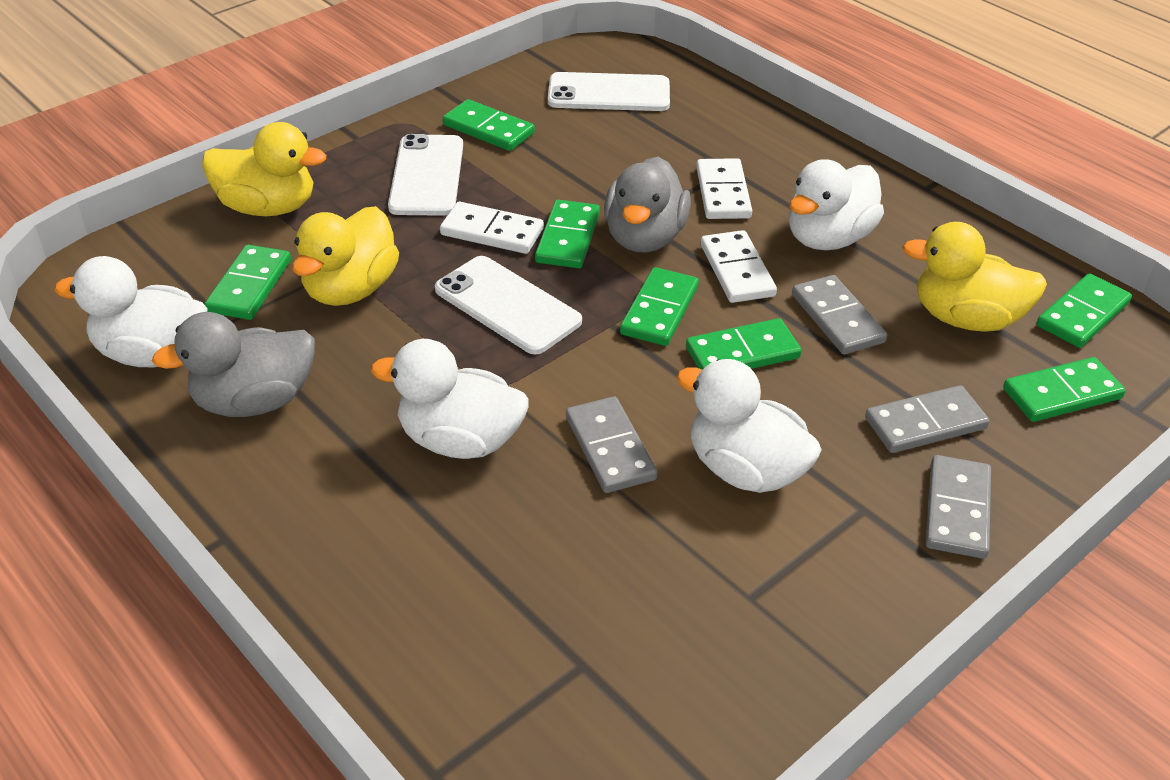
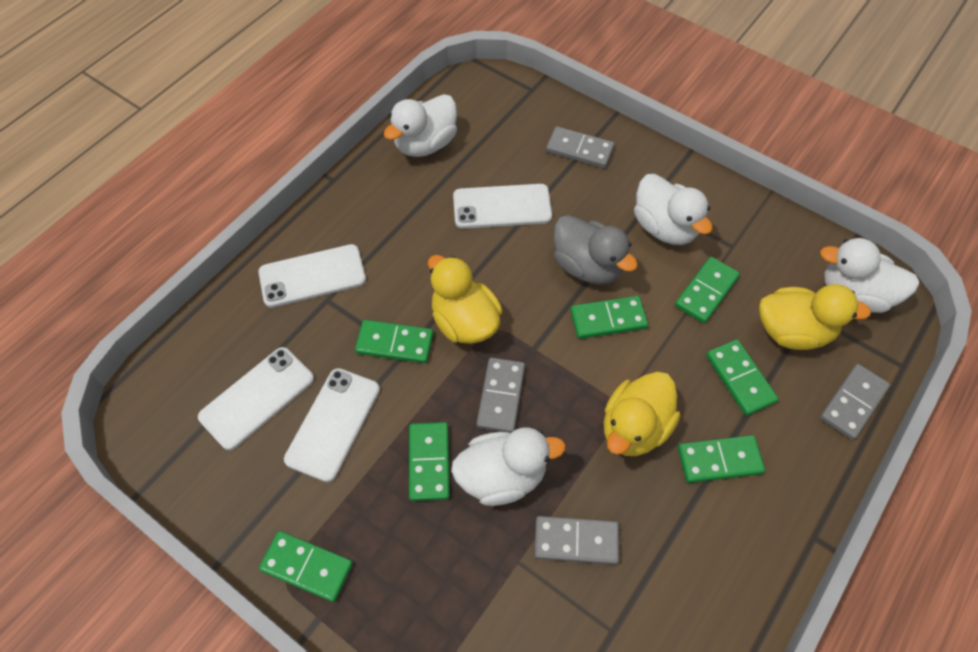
grey duck: [152,312,315,417] [604,157,691,252] = 2 -> [553,215,638,285] = 1
white domino: [440,202,544,254] [696,158,752,219] [701,230,777,303] = 3 -> none = 0
white phone: [388,134,463,216] [435,256,582,355] [548,72,670,111] = 3 -> [198,347,314,450] [258,244,366,308] [284,368,380,482] [453,184,552,229] = 4

